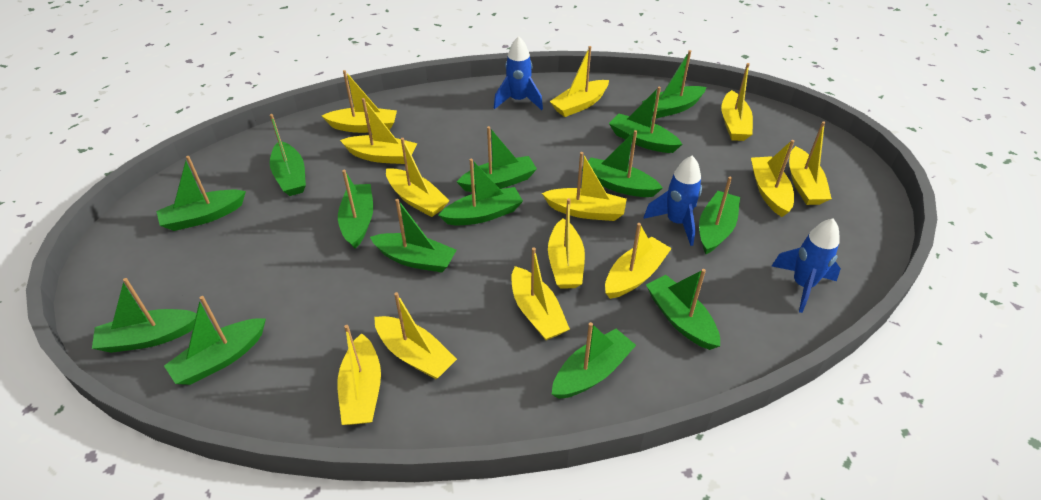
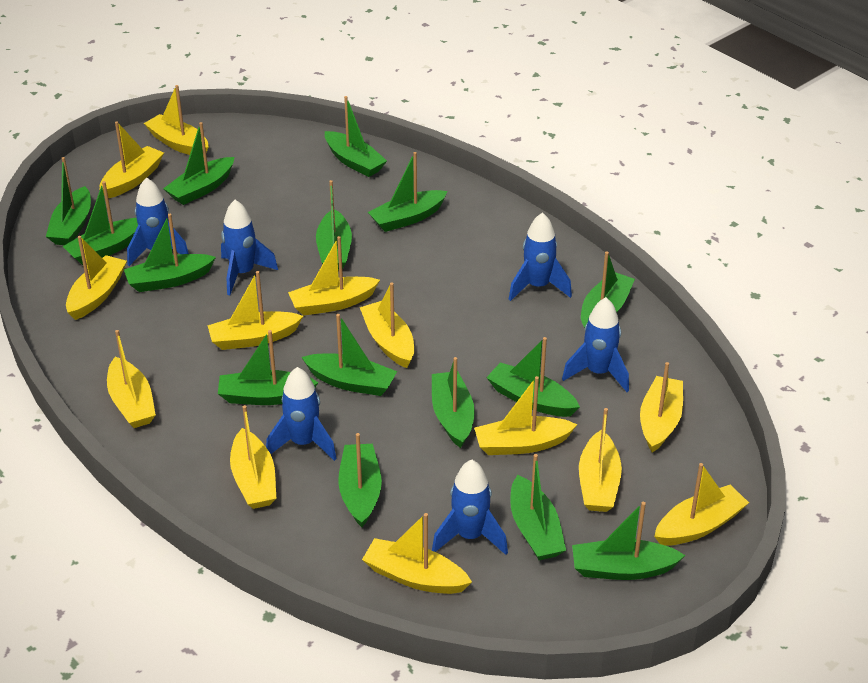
blue rocket: [494,36,543,110] [643,156,702,246] [772,219,841,313] = 3 -> [127,177,189,266] [221,200,278,295] [266,367,337,461] [432,460,508,555] [509,212,572,301] [562,297,629,392] = 6
green boat: [92,278,197,353] [156,156,246,231] [164,296,266,385] [270,114,306,196] [338,170,373,249] [370,199,456,272] [438,159,523,225] [457,126,537,192] [552,322,636,399] [582,130,663,197] [609,87,682,153] [642,50,706,118] [646,269,720,350] [699,177,740,254] = 14 -> [46,157,91,245] [63,181,138,265] [124,214,216,292] [163,122,234,205] [218,330,319,405] [302,314,397,396] [316,180,352,270] [325,96,387,177] [338,433,382,527] [368,152,448,232] [432,357,475,448] [486,337,580,417] [510,454,566,560] [572,502,685,580] [581,251,635,328] = 15

